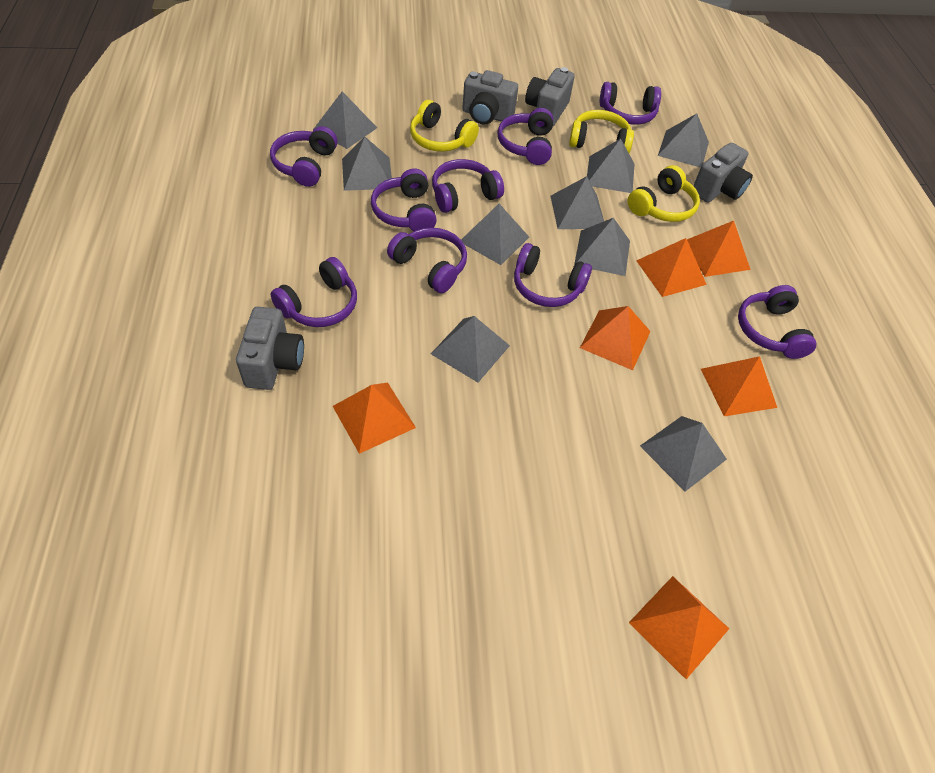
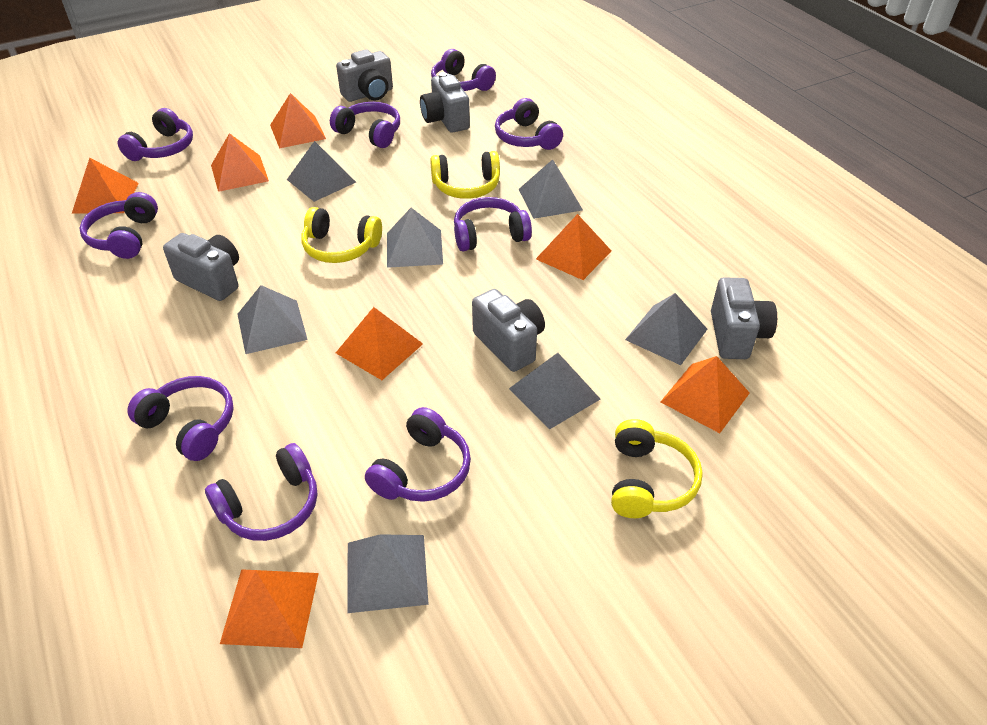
grey camera: [236,307,304,390] [462,70,518,125] [525,67,575,126] [693,143,753,203] = 4 -> [163,233,239,301] [336,49,393,102] [420,72,470,133] [472,289,545,372] [711,277,777,359] = 5
grey pyramid: [313,92,377,149] [342,137,393,191] [431,316,510,382] [461,204,529,265] [551,176,604,229] [574,218,630,276] [587,139,635,193] [640,416,727,492] [658,114,709,168] = 9 -> [237,285,308,354] [287,141,356,202] [347,534,429,613] [387,208,443,268] [509,353,600,429] [519,159,583,219] [625,293,708,365] = 7
orange pyramid: [333,383,416,454] [580,306,651,370] [629,576,729,679] [636,238,707,297] [687,221,751,277] [701,356,777,416] = 6 -> [72,158,139,214] [211,133,269,192] [220,569,319,648] [270,93,326,148] [336,307,423,380] [536,214,611,280] [660,356,750,433] = 7

